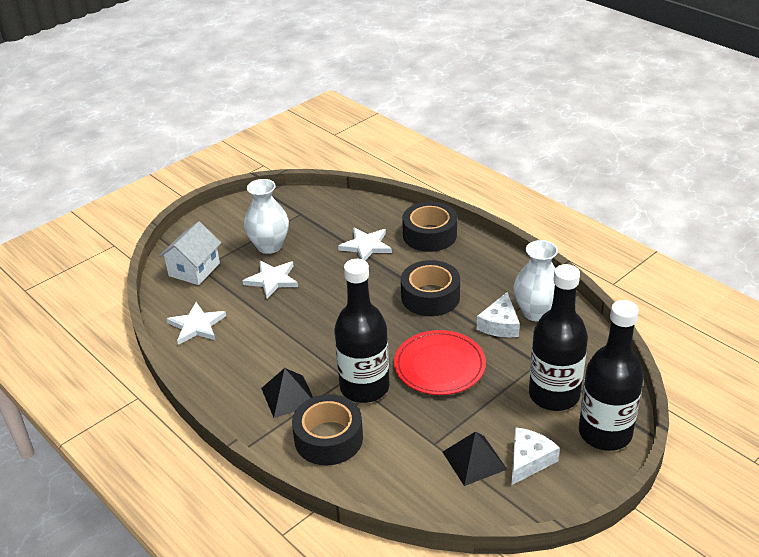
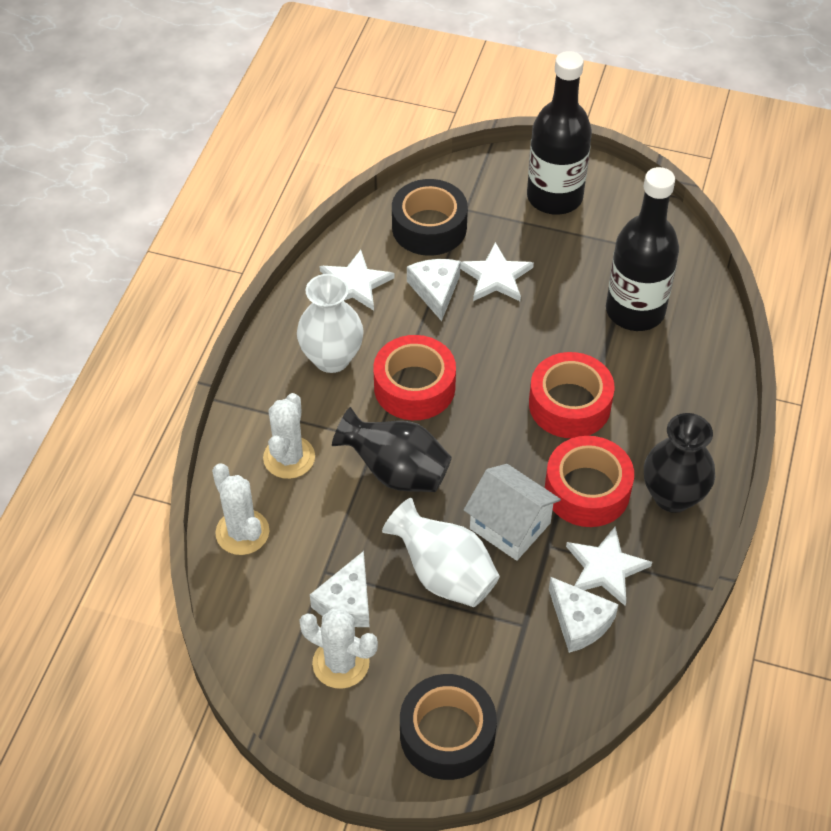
black bottle: [334,259,389,403] [529,264,588,411] [579,300,644,451] = 3 -> [527,51,592,215] [606,167,679,331] = 2
black pyramid: [261,368,313,418] [443,431,507,486] = 2 -> none = 0
black tape: [292,394,363,466] [401,260,460,316] [402,202,457,252] = 3 -> [392,179,468,256] [400,674,497,780] = 2
black vase: none = 0 -> [332,407,452,492] [644,413,715,513] = 2
red plate: [394,330,486,395] = 1 -> none = 0
red tape: none = 0 -> [373,335,456,420] [529,352,615,438] [545,436,634,527] = 3
white cactus: none = 0 -> [212,463,269,555] [263,393,315,479] [299,608,378,689] = 3
white cheese: [477,292,520,337] [512,427,560,485] = 2 -> [310,551,370,627] [407,259,461,321] [549,577,619,653] = 3

